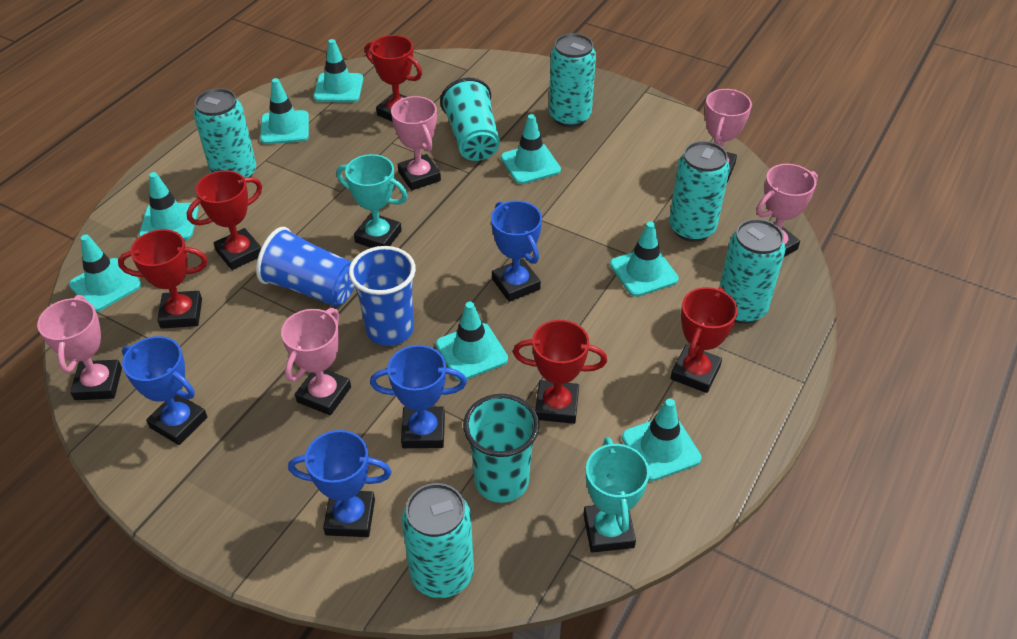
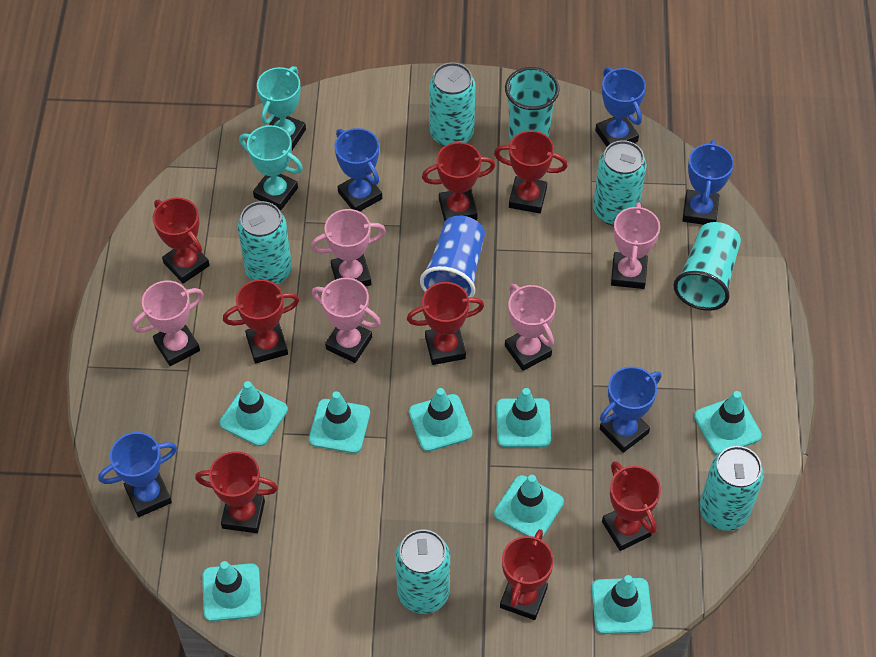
blue cup: [256,227,355,307] [349,246,416,346] = 2 -> [420,216,485,298] = 1
blue trophy: [122,336,207,445] [288,430,392,537] [370,345,467,448] [491,201,542,302] = 4 -> [98,432,177,517] [335,128,382,212] [595,67,646,147] [600,366,661,453] [682,140,734,225] = 5
red trophy: [118,229,208,329] [186,170,262,270] [365,35,422,122] [513,320,607,424] [670,287,738,393] = 5 -> [153,198,210,284] [195,451,278,533] [223,279,299,364] [407,282,484,365] [422,142,495,221] [494,130,568,213] [500,529,554,620] [602,461,661,551] = 8

